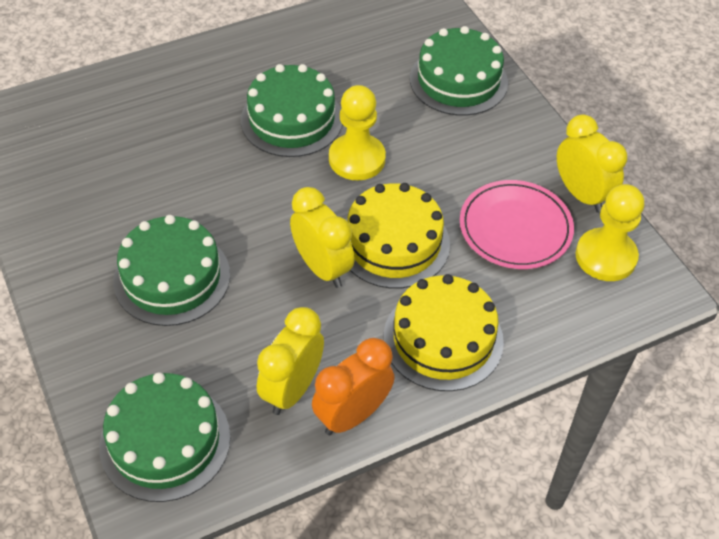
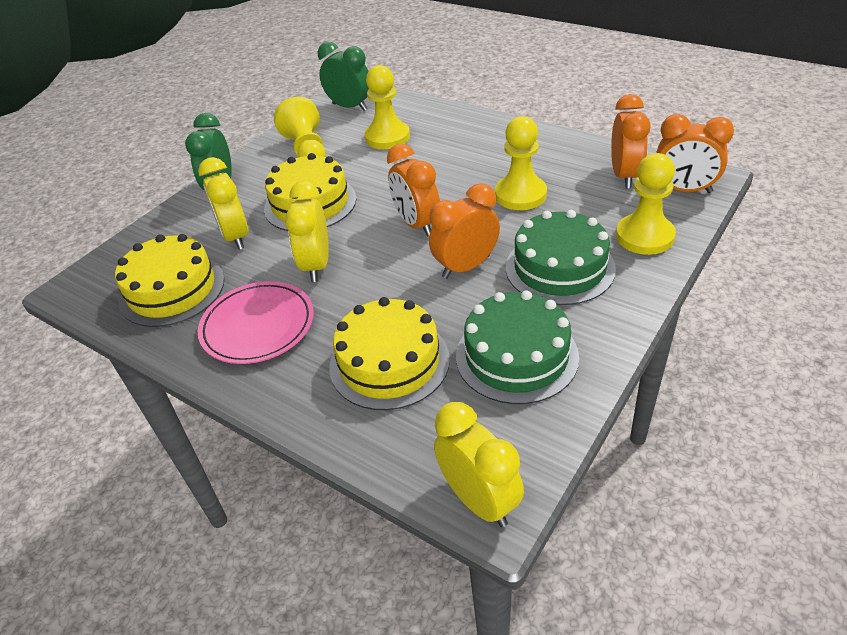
green cake: [99,372,230,502] [113,215,230,326] [241,64,342,157] [410,26,508,116] = 4 -> [456,290,579,404] [506,210,616,305] = 2
green clock: none = 0 -> [185,113,232,190] [318,42,369,111] = 2
orange clock: [312,338,395,435] = 1 -> [387,144,440,237] [429,183,500,279] [611,94,650,188] [656,114,734,193] = 4
yellow cake: [346,183,450,288] [384,274,504,391] = 2 -> [115,234,224,327] [264,153,357,231] [329,297,450,410] = 3
yellow pawn: [329,85,386,180] [575,184,644,281] = 2 -> [274,97,326,157] [365,65,410,149] [495,116,547,210] [616,153,676,255] = 4

